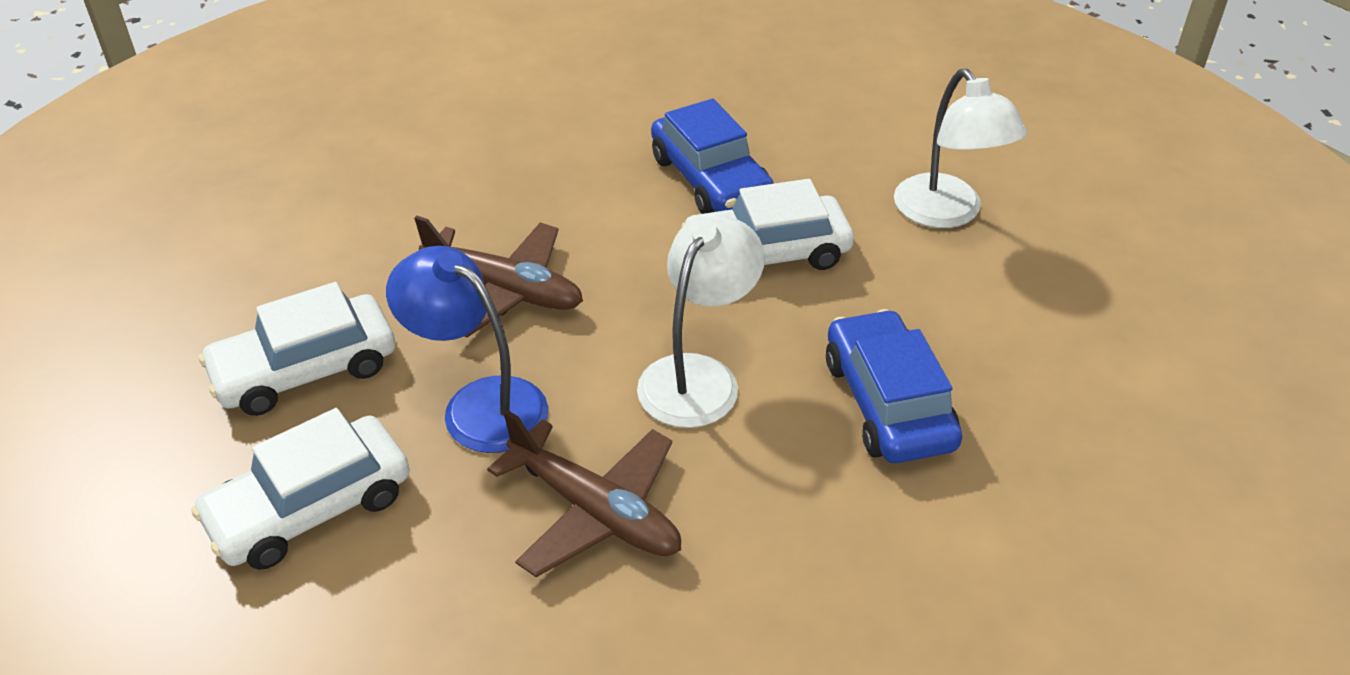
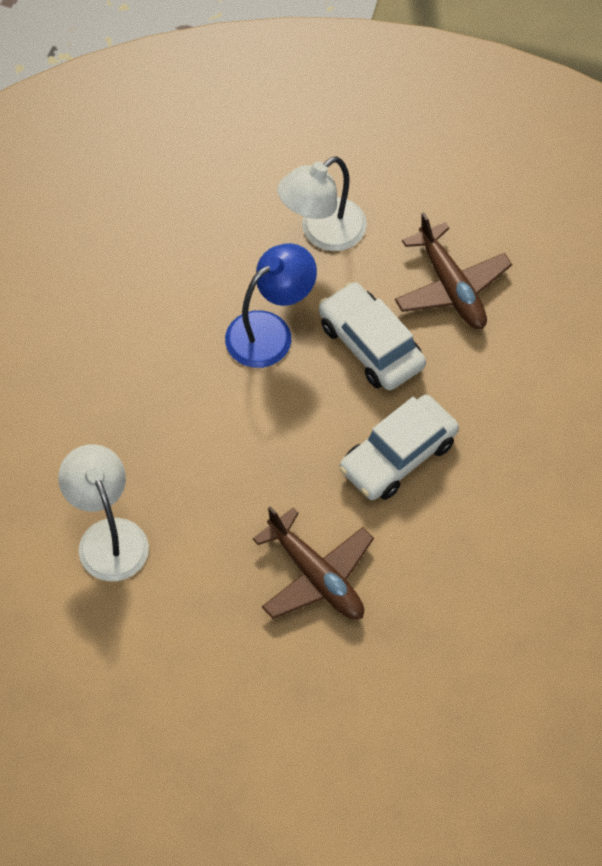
blue car: [651,99,774,214] [826,309,962,463] = 2 -> none = 0
white car: [191,408,410,570] [199,282,395,416] [681,179,854,270] = 3 -> [319,282,426,390] [339,395,459,500] = 2

